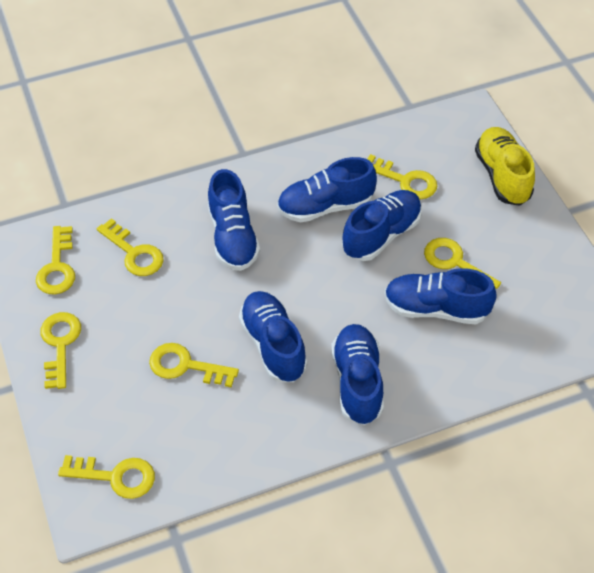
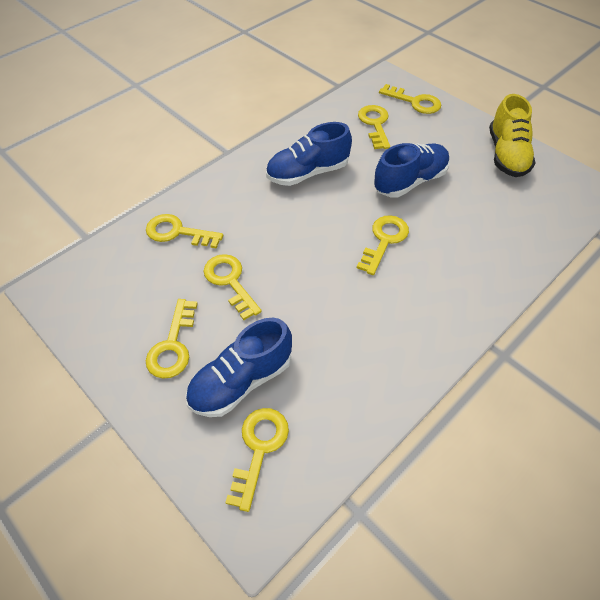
blue shoe: [208,169,260,271] [239,291,307,382] [277,157,377,223] [331,324,384,425] [342,190,422,261] [385,268,497,324] = 6 -> [186,318,292,417] [266,122,352,186] [374,143,450,198] = 3

